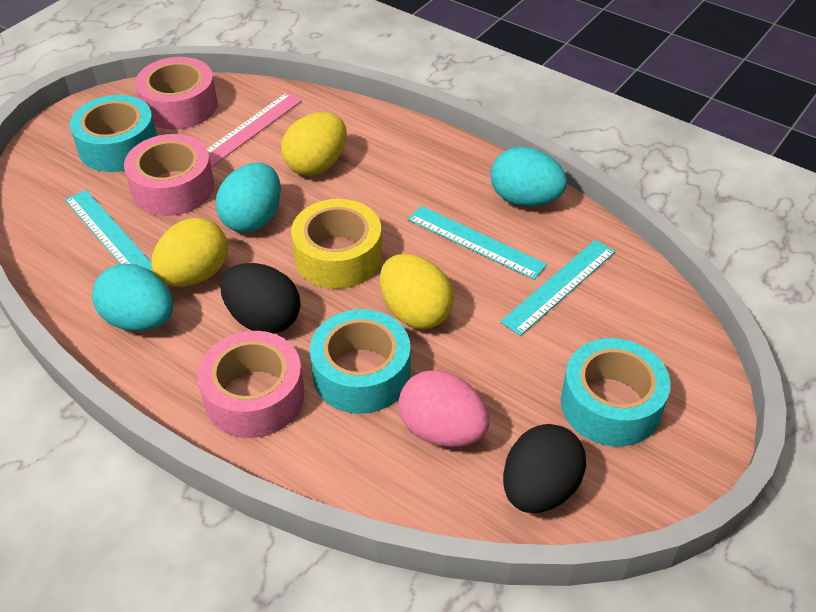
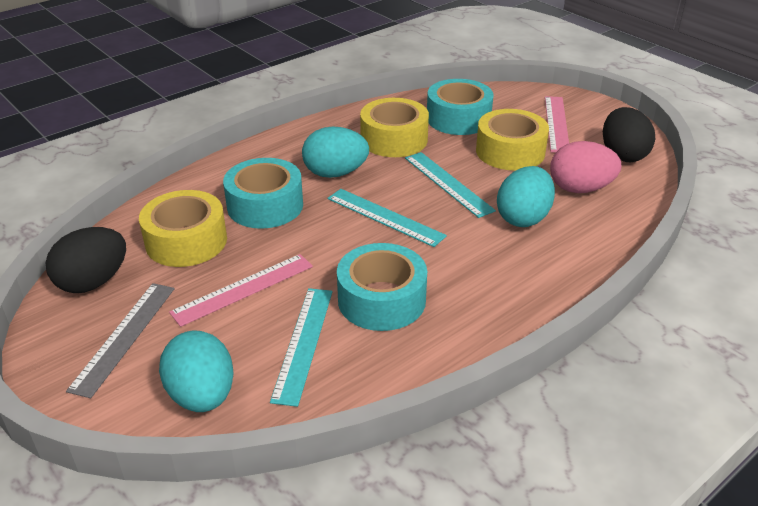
grey ruler: none = 0 -> [66,283,175,398] = 1
pink ruler: [207,93,302,167] = 1 -> [169,254,313,327] [545,96,569,153] = 2
pink tape: [124,134,214,216] [135,57,218,129] [197,331,304,438] = 3 -> none = 0
yellow egg: [151,218,228,286] [281,112,347,176] [380,254,454,329] = 3 -> none = 0
yellow tape: [291,199,382,289] = 1 -> [139,190,227,267] [360,98,429,157] [476,109,549,171] = 3

